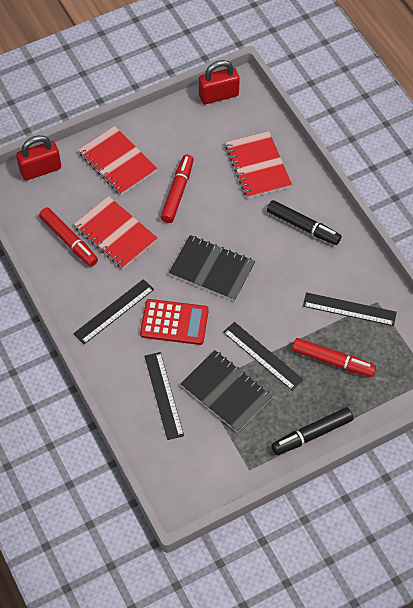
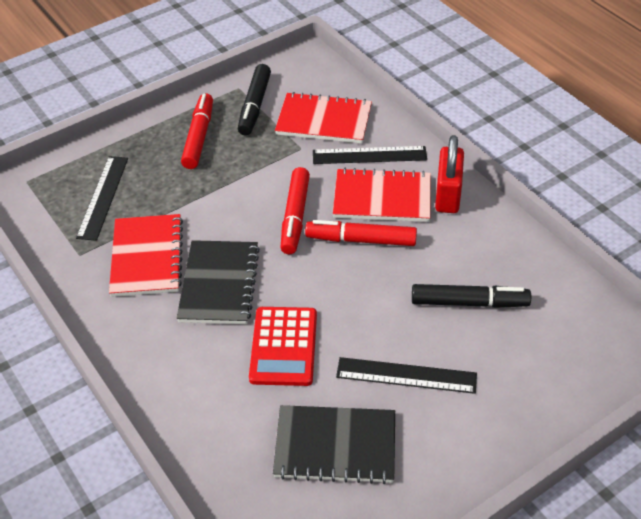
black ruler: [73,279,154,344] [144,352,184,440] [223,322,304,391] [303,292,397,326] = 4 -> [76,156,128,241] [313,146,427,164] [336,357,477,394] = 3
red padlock: [16,135,61,180] [199,60,240,104] = 2 -> [435,135,464,213] = 1

